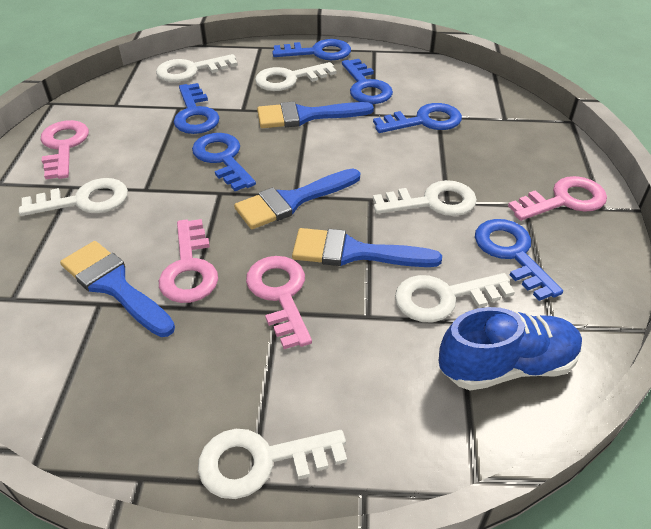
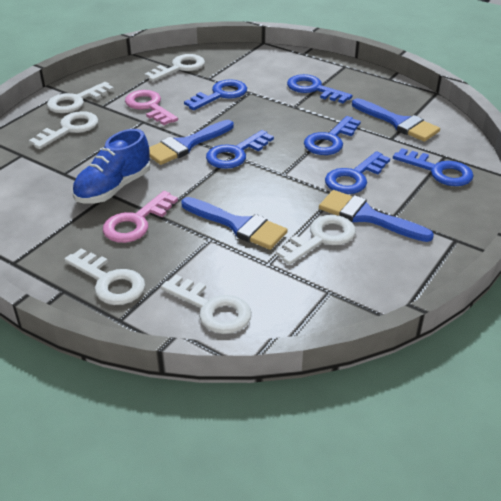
pink key: [41,120,89,179] [159,219,218,303] [246,256,312,349] [508,176,607,221] = 4 -> [103,191,178,243] [125,90,178,125] = 2

